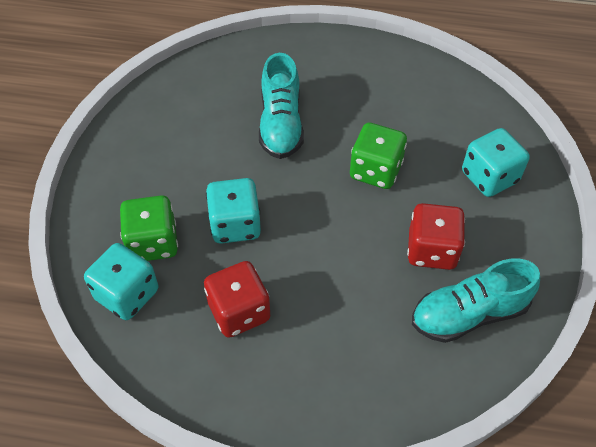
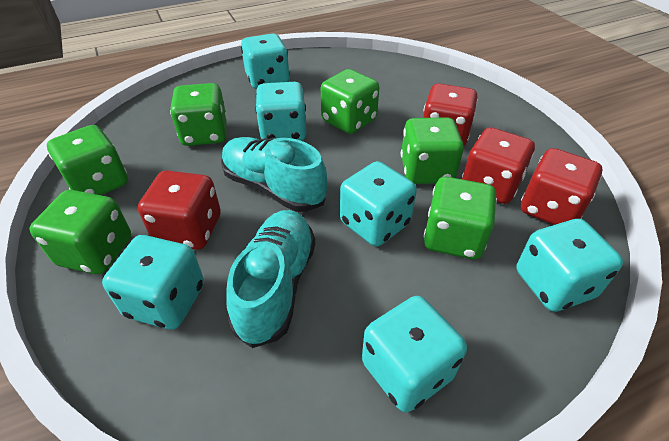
green dice: [120,195,178,261] [350,123,407,189] = 2 -> [30,190,131,274] [47,125,128,195] [170,83,227,146] [321,69,379,134] [401,117,464,184] [423,177,497,259] = 6
red dice: [204,261,270,338] [407,203,465,270] = 2 -> [138,170,221,250] [423,83,478,146] [462,127,535,204] [521,148,603,225] = 4
turquoise dice: [84,243,158,320] [206,178,261,244] [462,128,530,197] = 3 -> [102,235,204,330] [241,33,290,89] [255,82,306,141] [340,161,417,247] [362,296,467,413] [516,219,623,312] = 6

